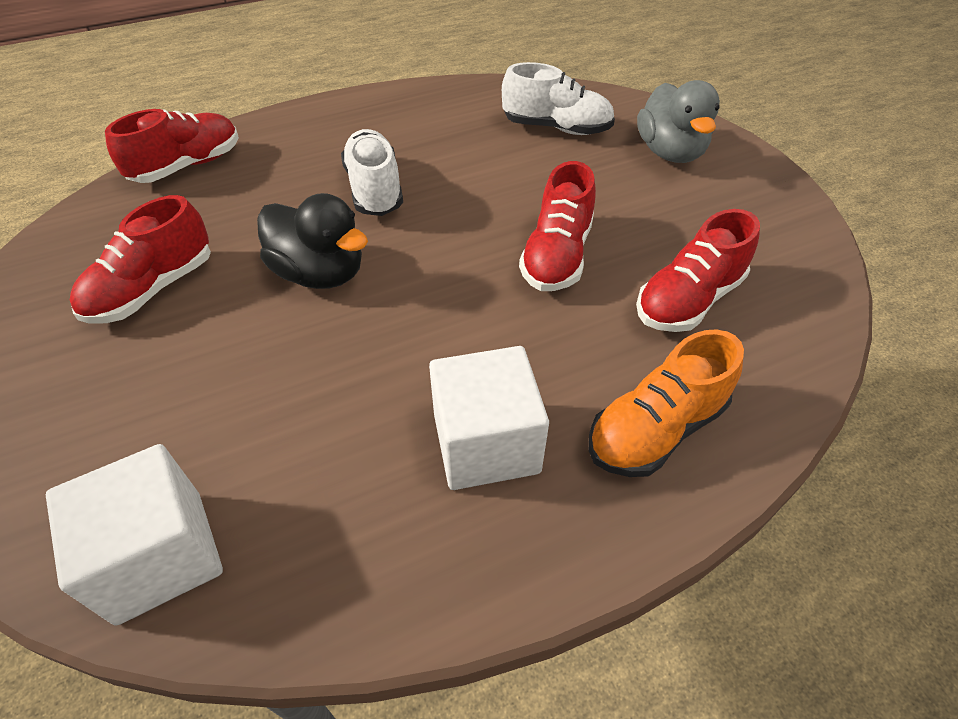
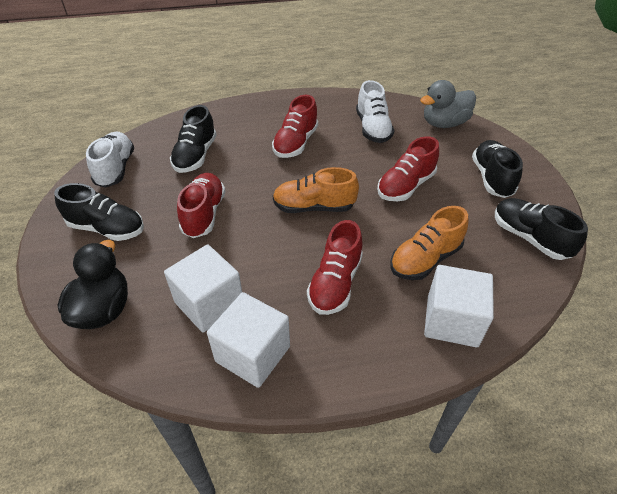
black shoe: none = 0 -> [54,183,144,241] [170,105,217,173] [472,140,523,198] [495,198,588,260] = 4
orange shoe: [589,329,744,477] = 1 -> [273,167,359,213] [390,206,469,280] = 2
white cube: [46,444,223,626] [429,346,549,490] = 2 -> [164,245,242,332] [207,292,290,388] [424,265,494,347] = 3

